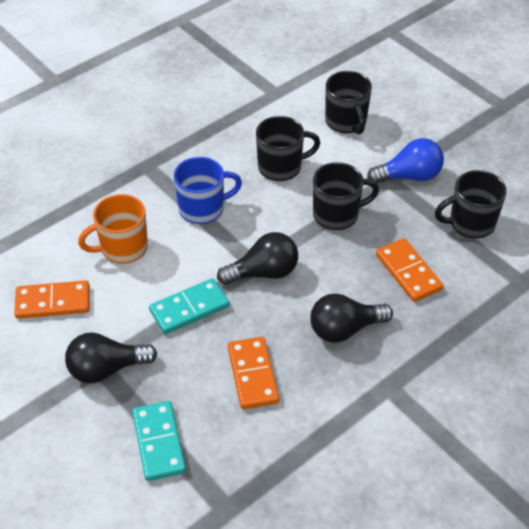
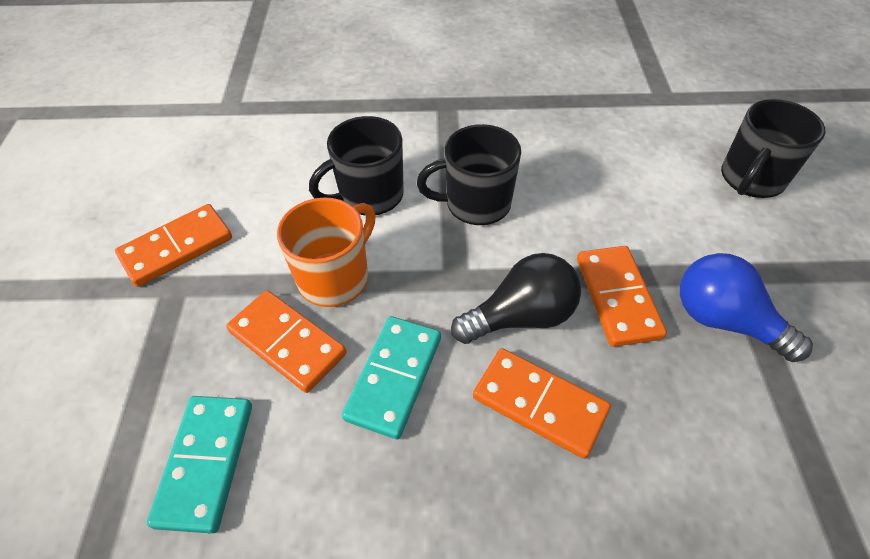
black light bulb: [65,332,157,383] [217,232,298,285] [310,293,393,343] = 3 -> [451,253,581,344] = 1
black mug: [256,116,320,181] [313,162,379,230] [325,71,372,134] [435,170,507,238] = 4 -> [309,116,404,216] [417,124,521,225] [721,99,826,198] = 3
blue mug: [174,157,242,224] = 1 -> none = 0
orange domino: [14,280,90,319] [228,337,279,409] [376,238,443,302] = 3 -> [115,204,232,287] [226,290,346,393] [473,348,611,459] [577,246,667,347] = 4

